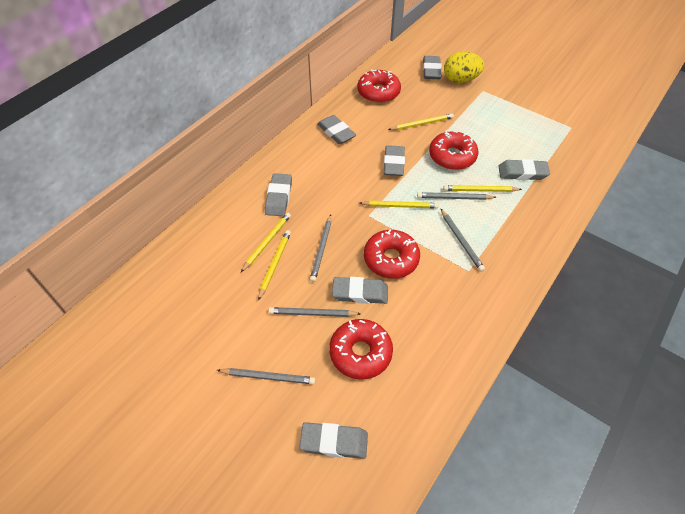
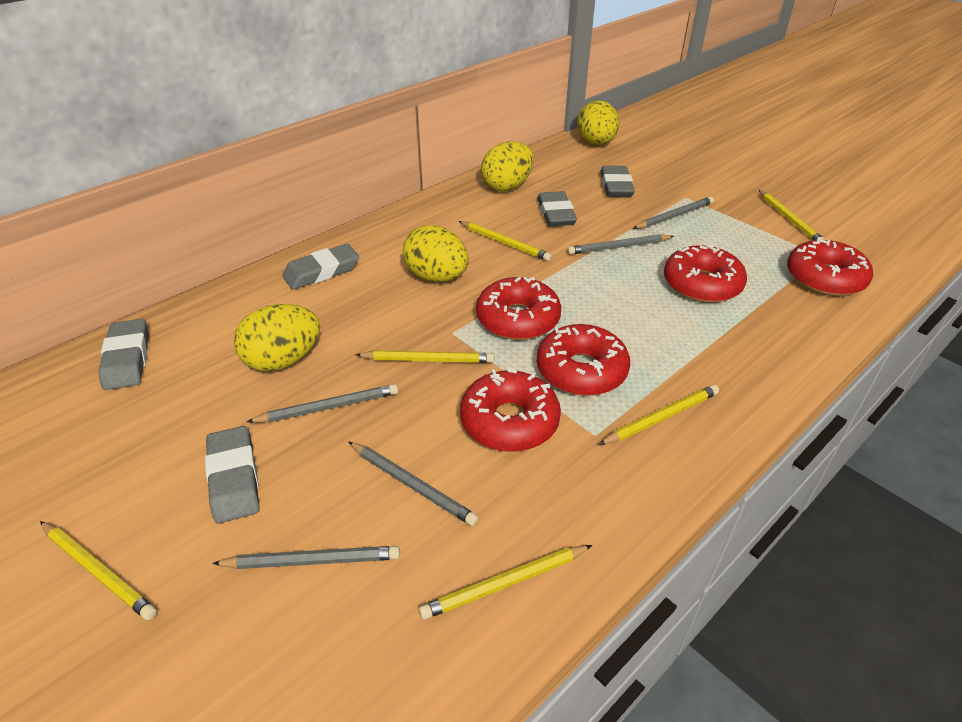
grey eraser: [265,173,292,216] [299,422,368,459] [317,115,356,144] [332,277,388,304] [384,145,405,176] [423,56,442,79] [498,159,550,180] = 7 -> [98,319,149,390] [205,426,259,523] [282,244,359,290] [537,191,577,226] [600,166,635,197] = 5
red donut: [329,319,393,379] [358,69,401,103] [364,229,420,279] [429,130,478,170] = 4 -> [460,369,561,452] [476,277,561,340] [537,324,630,396] [664,244,747,303] [787,237,873,296] = 5
yellow egg: [444,51,484,83] = 1 -> [234,304,320,371] [403,225,469,282] [481,141,534,191] [577,100,620,145] = 4
yellow pencil: [241,213,291,272] [258,230,291,300] [360,200,439,208] [388,113,454,130] [443,185,522,192] = 5 -> [40,521,157,620] [355,350,494,363] [419,545,593,620] [459,221,552,261] [598,385,719,445] [759,190,825,240] = 6

